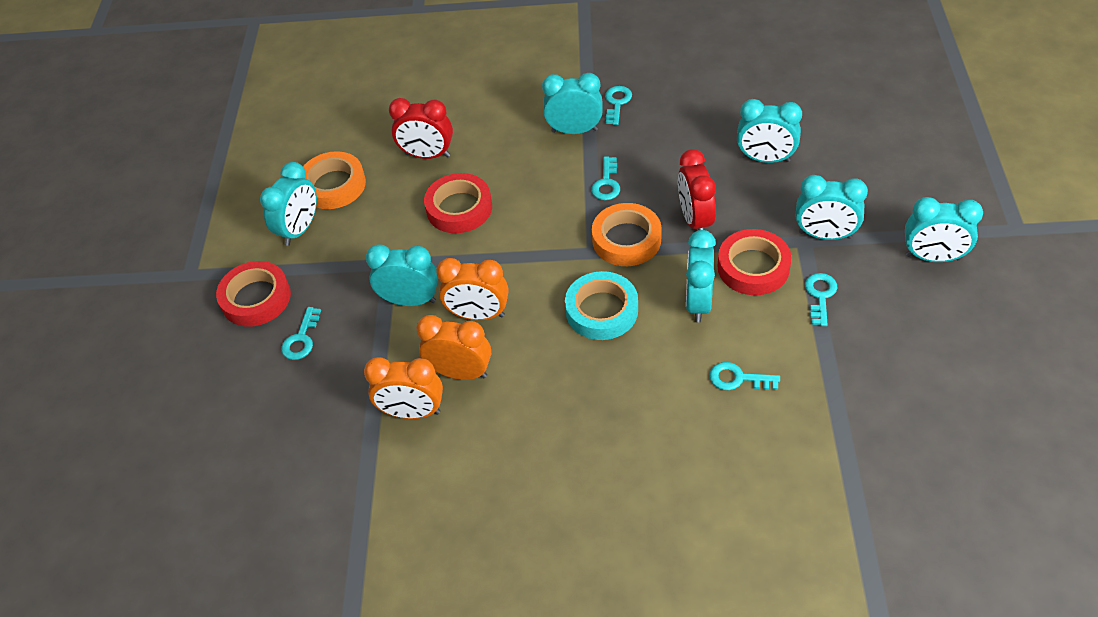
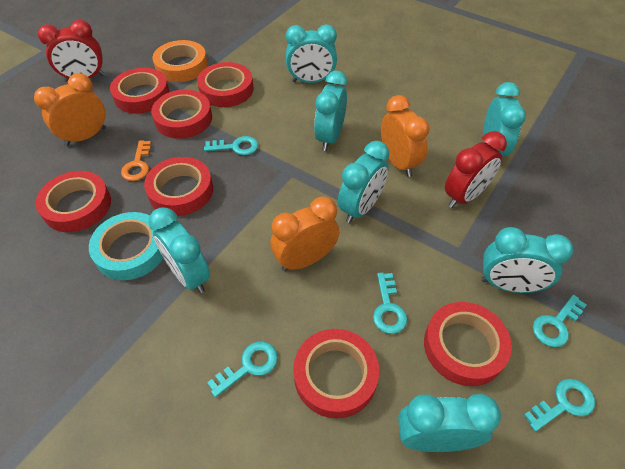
orange key: none = 0 -> [121,140,151,181] = 1
orange tape: [303,151,366,209] [592,203,661,266] = 2 -> [152,40,208,82] = 1
red tape: [216,261,291,327] [424,173,492,233] [718,229,792,295] = 3 -> [36,171,111,232] [110,68,170,114] [144,157,213,216] [151,90,212,139] [197,62,253,107] [293,329,379,418] [424,302,512,386] = 7

